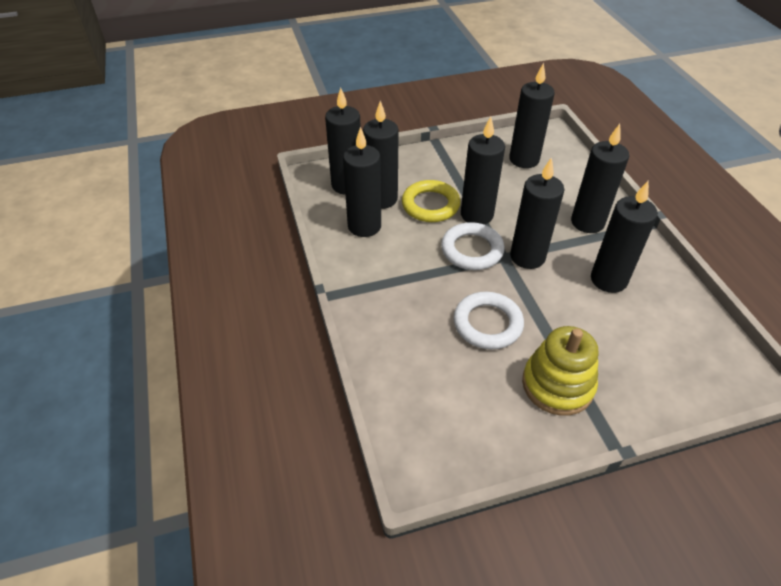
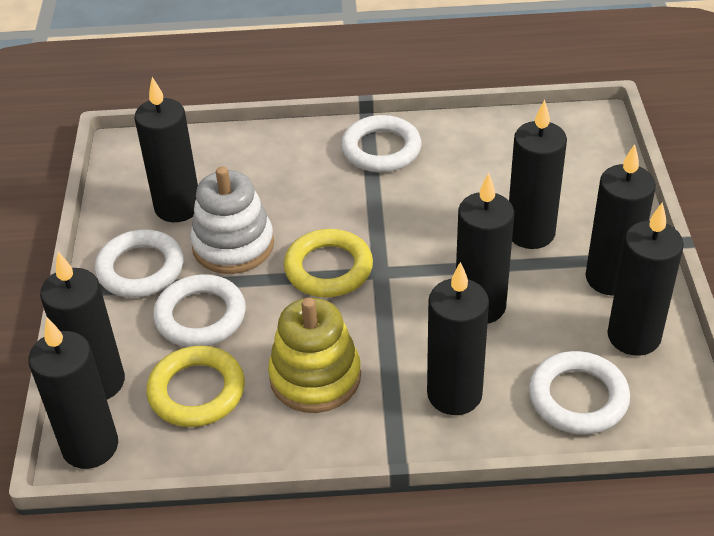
white ring: [441,222,505,270] [454,292,524,349] = 2 -> [95,229,184,298] [153,274,246,347] [341,115,422,172] [529,351,630,434] = 4
white stacking toy: none = 0 -> [190,166,274,274] = 1
yellow ring: [402,180,460,222] = 1 -> [146,346,245,427] [284,229,373,297] = 2

